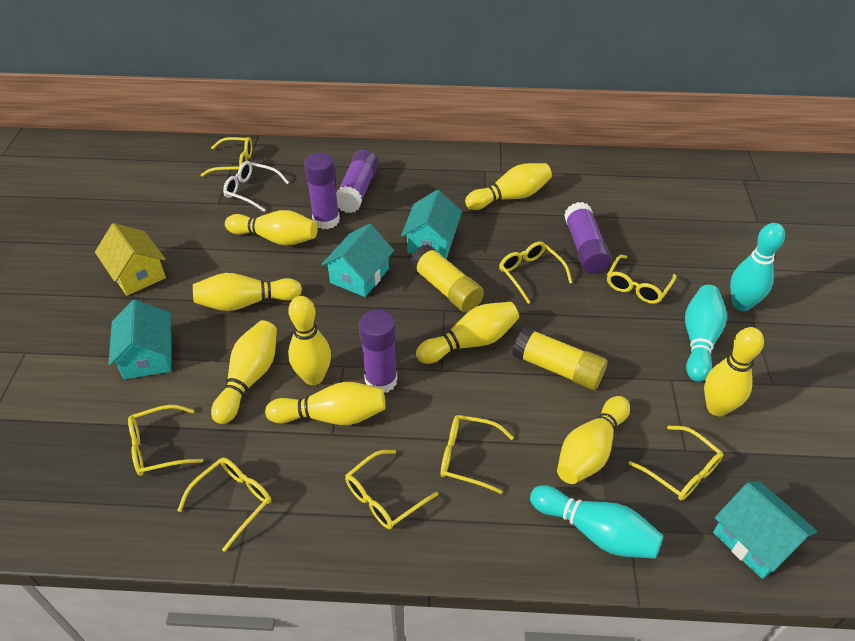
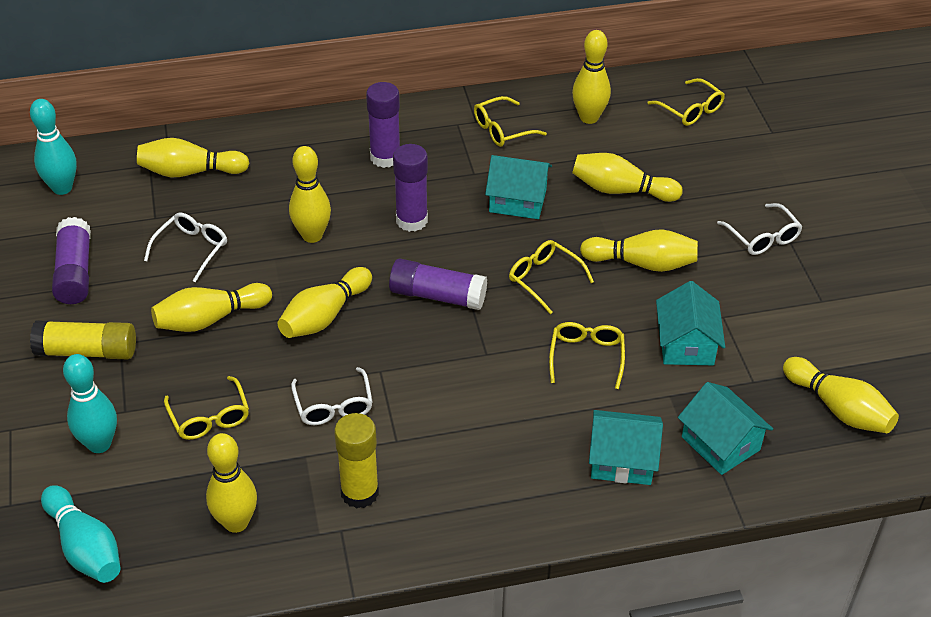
white glasses: [223,161,289,212] = 1 -> [144,213,227,282] [291,367,373,425] [717,203,803,255] = 3
yellow glasses: [128,405,203,476] [177,458,271,552] [201,137,252,177] [345,450,438,529] [441,415,514,494] [499,242,572,304] [607,255,677,304] [628,426,723,501] = 8 -> [164,376,249,440] [474,96,547,147] [509,240,594,314] [549,322,625,389] [647,78,725,126] = 5
yellow house: [95,223,166,296] = 1 -> none = 0

